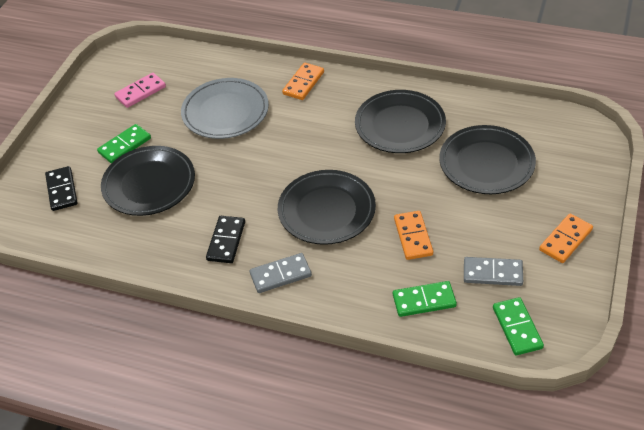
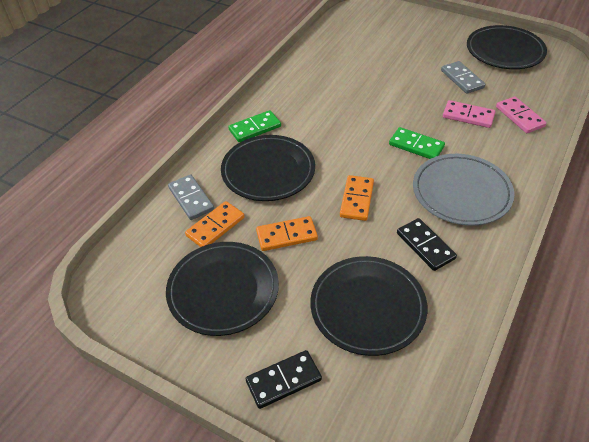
green domino: [97,124,151,163] [393,281,457,317] [493,297,544,355] = 3 -> [228,110,281,142] [389,127,445,159] = 2
pink domino: [114,73,166,108] = 1 -> [443,100,495,128] [496,97,547,133] = 2

